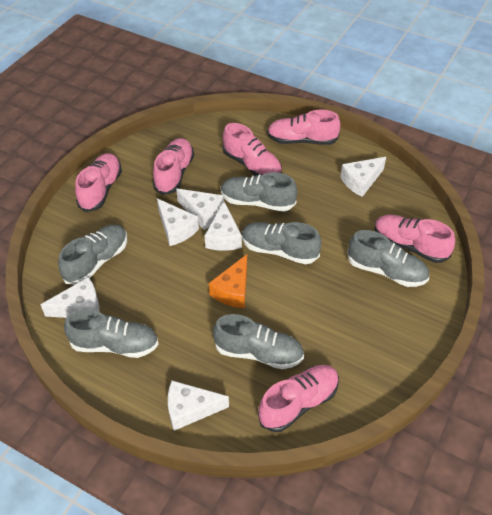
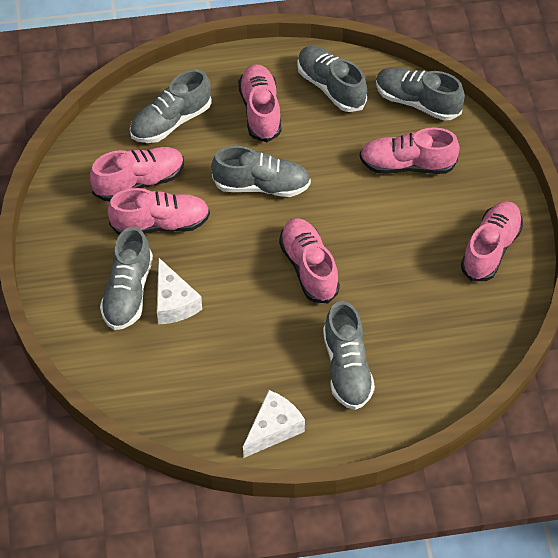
orange cheese: [209,254,247,308] = 1 -> none = 0
white cheese: [41,277,100,318] [157,198,199,246] [168,380,229,431] [176,189,224,230] [204,202,242,251] [340,157,386,197] = 6 -> [157,258,202,324] [243,390,305,458] = 2

